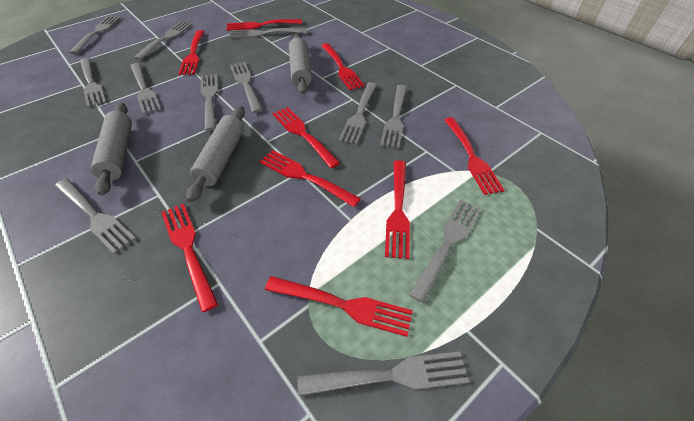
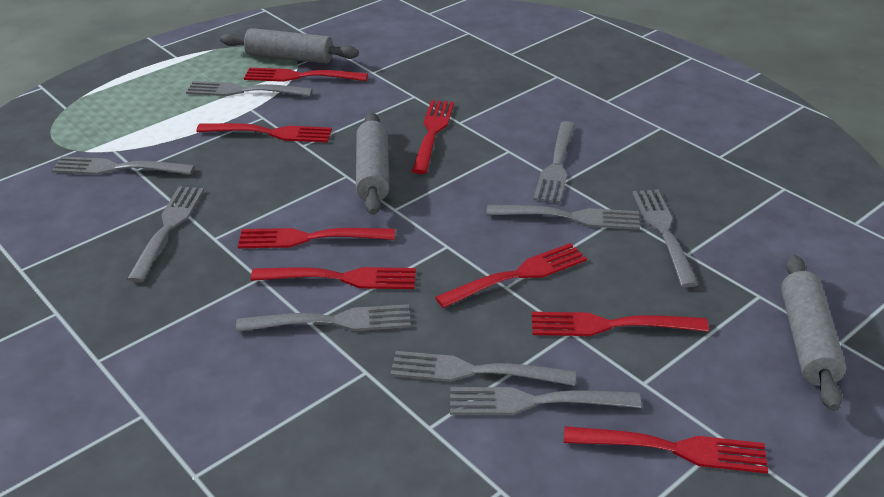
grey fork: [55,179,136,254] [69,16,120,54] [80,58,106,107] [131,63,161,115] [134,21,192,60] [201,74,218,131] [229,28,307,38] [230,62,263,113] [297,351,469,396] [339,82,377,145] [380,85,407,149] [409,200,481,303] = 12 -> [52,156,195,175] [127,186,204,283] [186,81,313,97] [236,304,411,332] [390,351,576,386] [450,387,641,415] [486,205,640,230] [533,121,576,204] [632,189,699,287] = 9
red fork: [161,204,218,312] [178,30,204,75] [227,19,302,31] [259,150,361,207] [265,276,413,337] [272,107,340,168] [321,43,365,90] [385,160,410,259] [444,117,504,195] = 9 -> [196,123,332,142] [238,228,395,248] [244,68,368,82] [251,267,416,289] [412,100,454,174] [435,243,587,308] [532,312,709,336] [564,426,768,474] = 8

